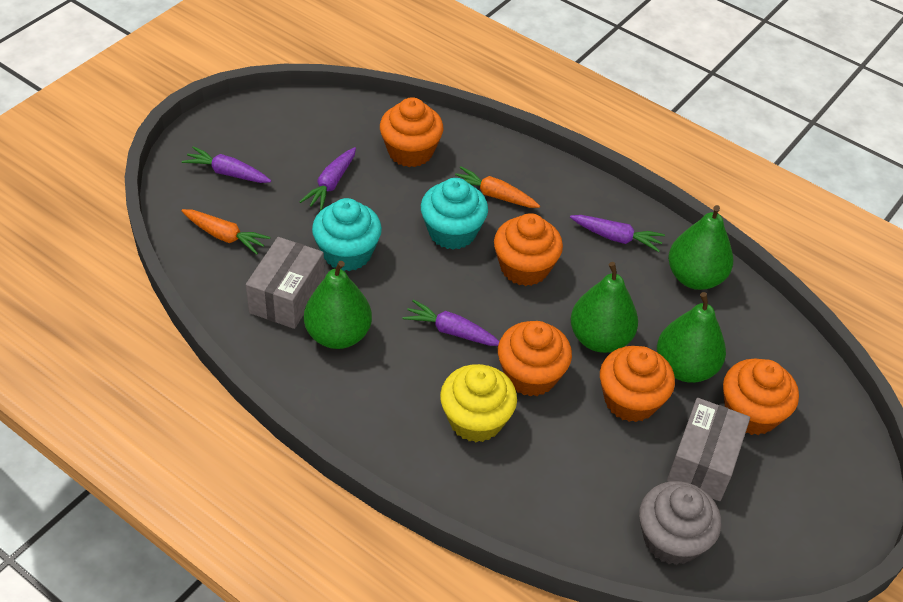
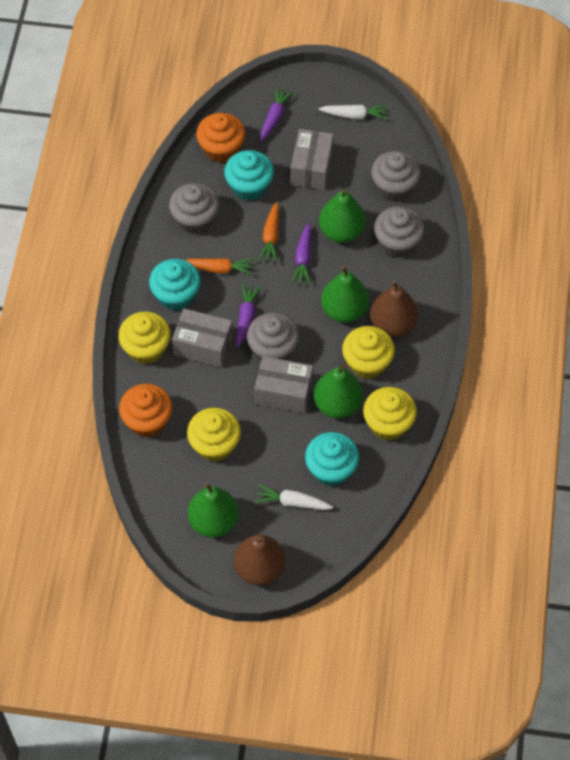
brown pear: none = 0 -> [234,534,286,586] [370,280,418,337] = 2
grey box: [246,237,325,329] [667,398,750,501] = 2 -> [172,308,233,368] [254,356,313,413] [291,129,334,190] = 3
grey cupcake: [639,481,721,565] = 1 -> [169,183,219,234] [247,313,299,360] [371,151,421,201] [374,206,425,258] = 4
orange cupcake: [380,97,443,167] [494,213,563,286] [498,321,572,397] [600,346,675,422] [723,359,799,435] = 5 -> [119,384,173,437] [196,113,245,163] = 2
purple carrot: [182,146,271,183] [300,147,356,210] [402,300,499,346] [570,215,665,252] = 4 -> [236,283,261,347] [260,86,294,141] [291,223,311,285] = 3
turquoise cupcake: [312,198,382,271] [421,178,488,250] = 2 -> [149,259,201,311] [224,150,274,201] [305,432,359,487] = 3
white carrot: none = 0 -> [254,484,333,510] [319,104,388,120] = 2
yellow cupcake: [440,364,517,442] = 1 -> [118,311,171,364] [187,407,241,462] [342,326,395,379] [363,387,417,441] = 4

